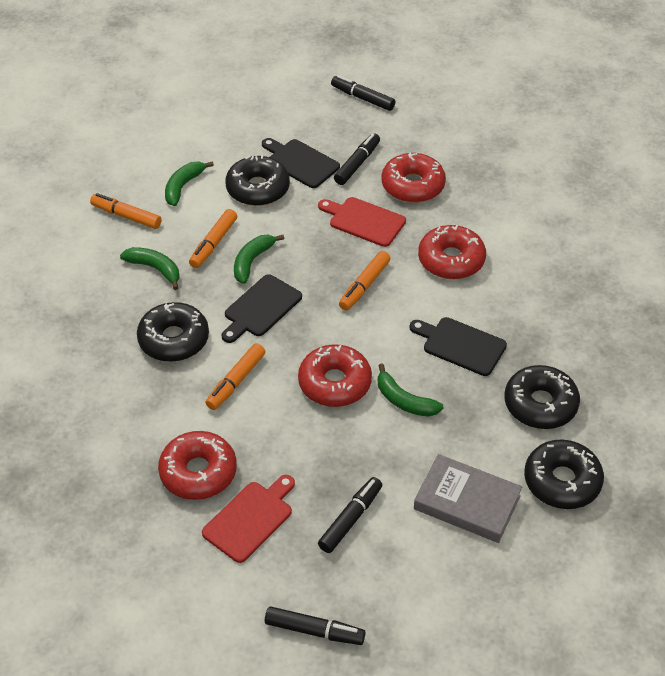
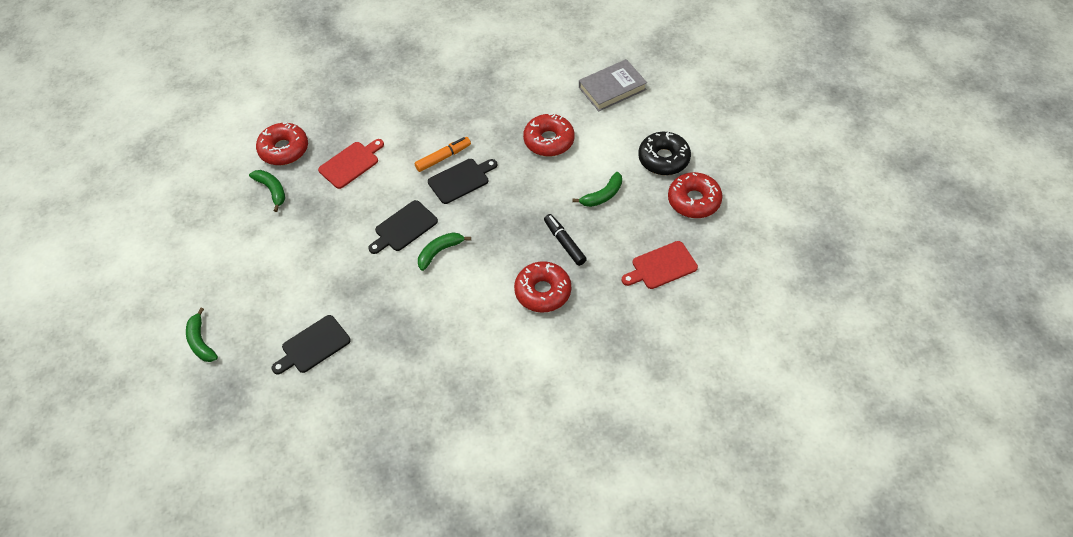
black donut: [137,302,209,362] [225,155,290,206] [504,365,580,429] [524,439,604,509] = 4 -> [638,132,691,175] = 1
black marker: [265,606,366,645] [318,477,382,553] [331,75,396,111] [334,133,380,185] = 4 -> [544,214,587,266] = 1
orange marker: [90,193,161,229] [189,209,237,268] [205,343,265,410] [339,251,391,311] = 4 -> [414,137,471,172] = 1

